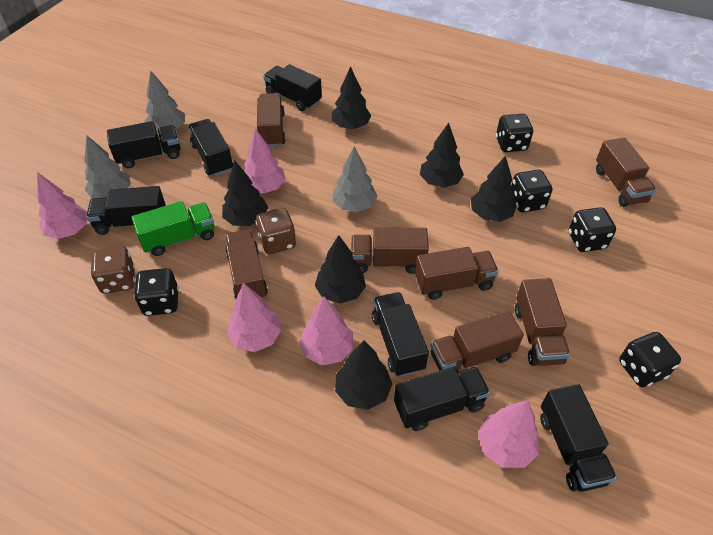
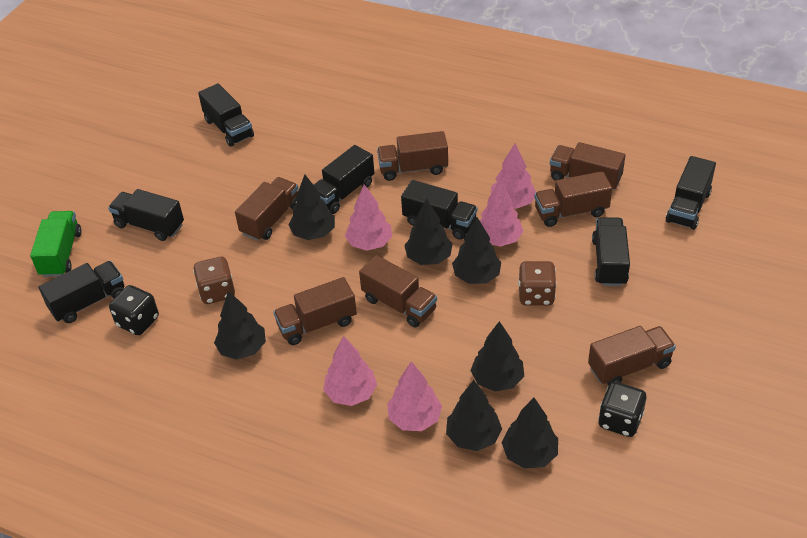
black dice: [134,268,179,316] [496,114,533,152] [511,170,552,213] [569,207,616,252] [619,332,681,387] = 5 -> [109,285,159,335] [598,382,646,437] = 2
black tree: [222,161,268,226] [315,235,366,304] [332,66,371,129] [335,341,393,410] [420,123,464,188] [471,155,517,222] = 6 -> [214,291,266,360] [288,175,335,240] [404,198,453,265] [446,380,502,451] [452,217,501,284] [470,321,524,391] [501,398,558,469] = 7
grey tree: [84,135,131,199] [144,70,185,132] [332,146,377,212] = 3 -> none = 0

